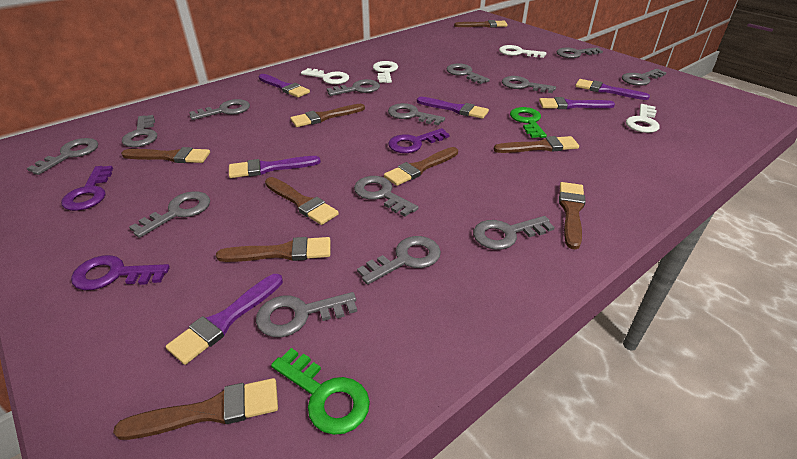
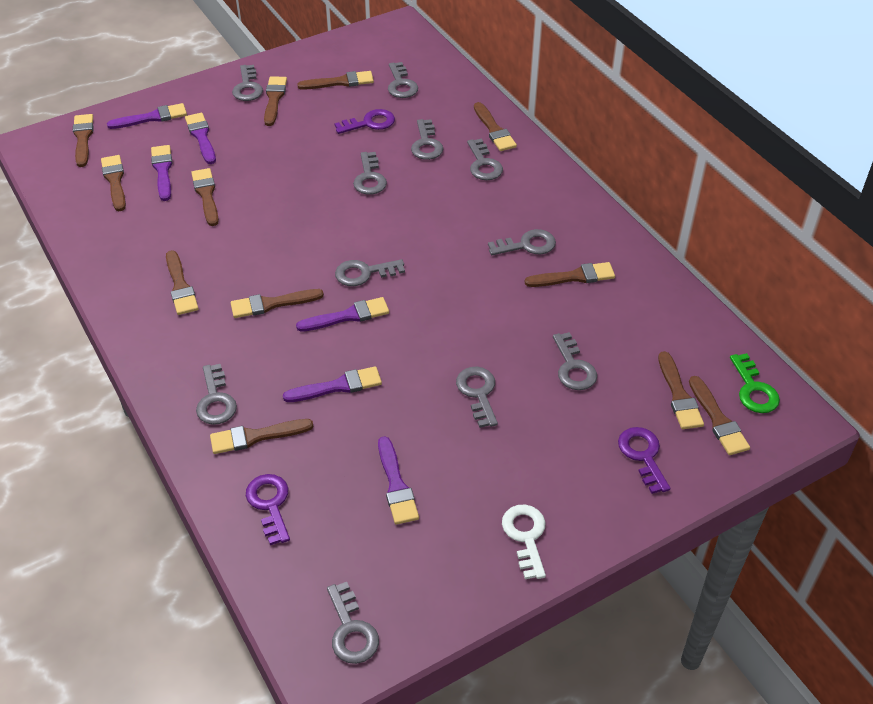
brown brush: [113,378,278,440] [121,147,210,163] [216,237,330,262] [265,177,339,225] [290,104,365,127] [384,147,458,186] [454,20,508,27] [493,136,579,153] [559,182,586,250] = 9 -> [73,114,94,167] [101,155,126,211] [166,250,199,315] [191,168,219,226] [210,419,314,454] [231,289,324,318] [264,76,287,126] [297,71,374,90] [474,102,517,151] [525,262,615,287] [658,351,704,429] [689,376,750,455] = 12
green key: [271,348,370,435] [510,107,547,138] = 2 -> [730,353,780,413] = 1
grey key: [27,138,98,175] [122,115,157,147] [129,191,210,238] [189,99,250,120] [256,292,357,337] [327,79,380,96] [354,176,419,217] [357,236,441,285] [388,103,445,125] [446,63,490,84] [473,216,555,250] [502,76,556,93] [557,47,603,58] [622,69,666,86] = 14 -> [196,364,237,425] [232,65,263,101] [327,582,379,664] [335,259,405,286] [353,152,387,195] [388,62,418,98] [411,119,443,160] [456,366,498,428] [467,139,503,180] [488,229,556,255] [553,332,597,390] = 11
white key: [301,68,349,84] [373,61,398,83] [499,45,547,58] [626,104,660,133] = 4 -> [502,505,546,579] = 1

